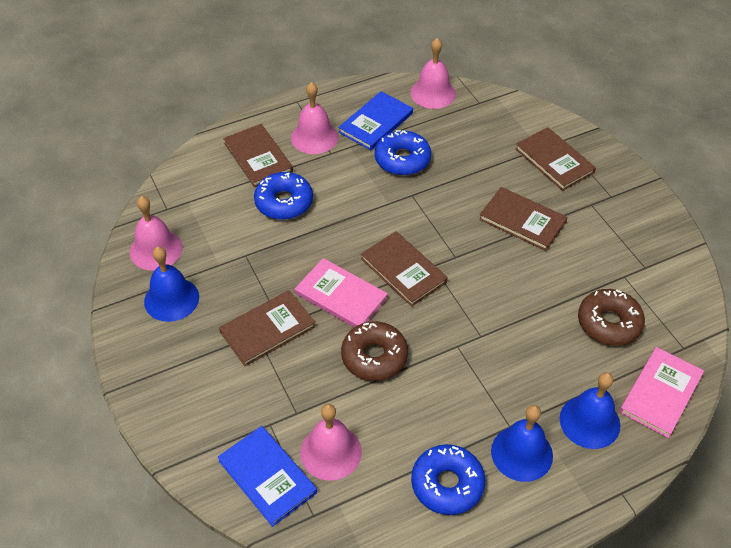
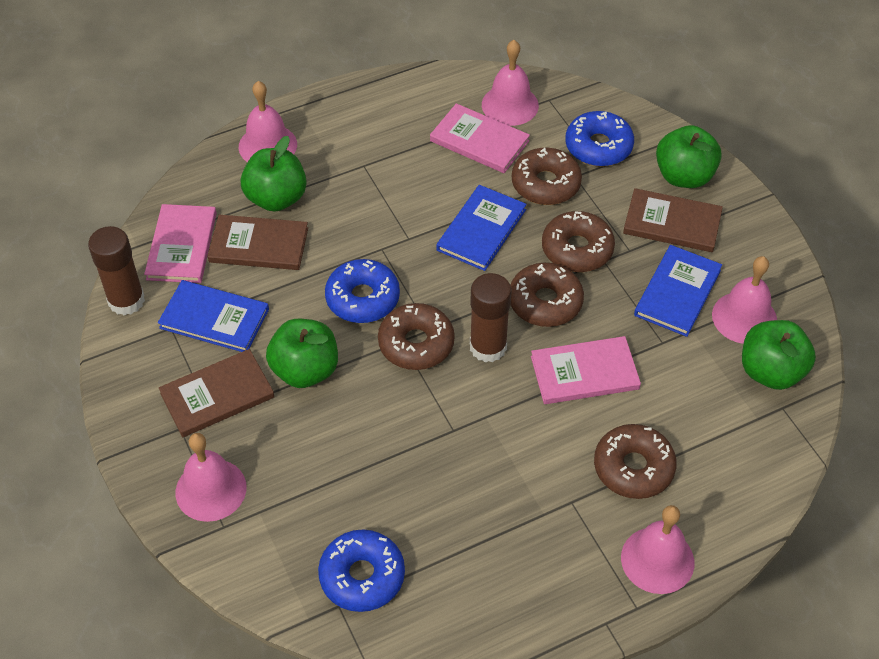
blue bell: [144,247,199,322] [491,405,553,482] [560,372,620,449] = 3 -> none = 0
blue book: [218,426,317,527] [338,91,413,150] = 2 -> [158,280,269,352] [436,185,527,271] [634,245,722,337] = 3
brown book: [219,290,316,366] [223,124,293,187] [361,231,448,307] [479,187,568,251] [515,127,596,191] = 5 -> [159,349,274,437] [207,215,308,270] [623,188,723,252] = 3
brown donut: [341,321,408,381] [578,289,645,346] = 2 -> [378,303,455,370] [510,263,584,327] [512,148,582,205] [542,211,615,272] [594,424,677,499] = 5
brown glue stick: none = 0 -> [88,226,145,315] [470,273,511,362] = 2
green apple: none = 0 -> [241,136,307,211] [266,319,338,388] [656,125,722,188] [742,320,816,390] = 4
pink bell: [130,196,183,271] [291,82,338,154] [300,404,362,481] [410,38,456,109] = 4 -> [176,433,246,522] [239,81,297,162] [482,40,539,126] [621,505,694,594] [712,256,777,344] = 5
pink book: [295,258,388,327] [619,347,704,438] = 2 -> [144,204,217,283] [430,103,530,173] [531,336,641,404] = 3

